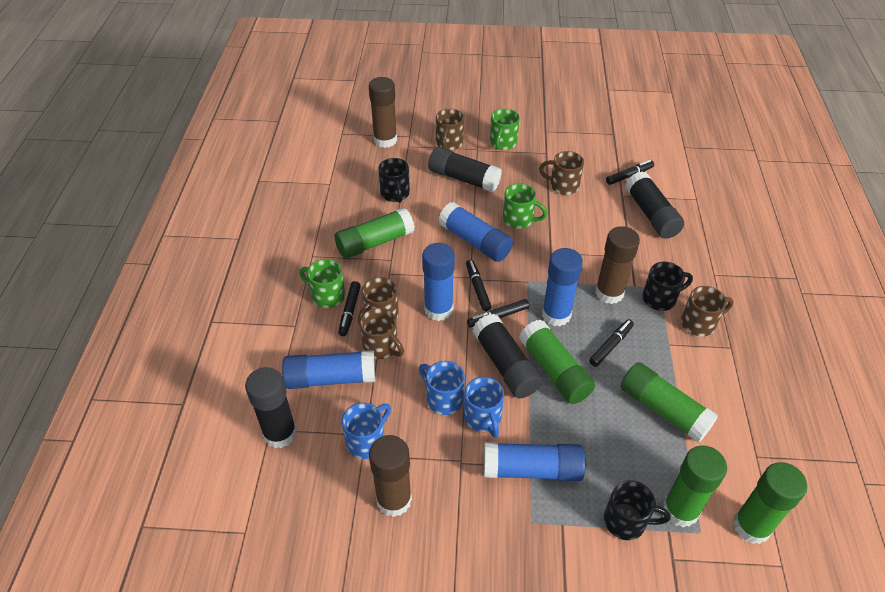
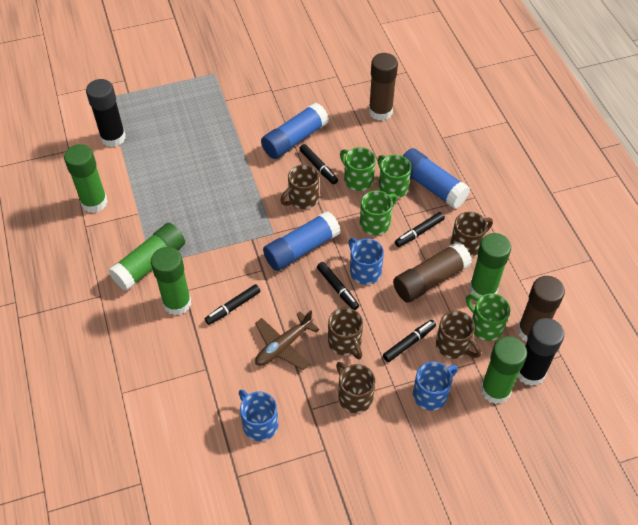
black glue stick: [245,367,297,448] [428,147,502,192] [472,314,542,398] [625,171,684,239] = 4 -> [86,79,126,147] [517,318,564,386] = 2
black mug: [378,158,410,203] [604,480,671,540] [643,262,693,311] = 3 -> none = 0
blue glue stick: [282,350,375,389] [422,243,455,321] [438,202,513,262] [484,442,585,481] [542,248,583,326] = 5 -> [261,103,329,159] [263,211,341,271] [403,148,470,209] = 3
brown plane: none = 0 -> [255,310,319,370] = 1
green mug: [299,259,345,308] [490,109,520,150] [503,183,547,229] = 3 -> [340,147,376,191] [360,190,397,235] [378,155,411,199] [466,293,510,341] = 4

